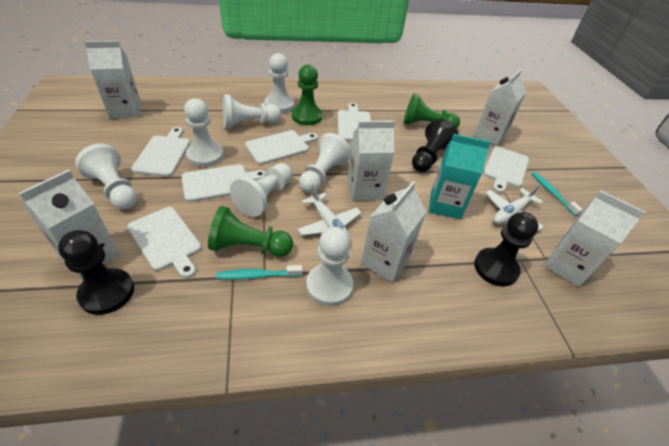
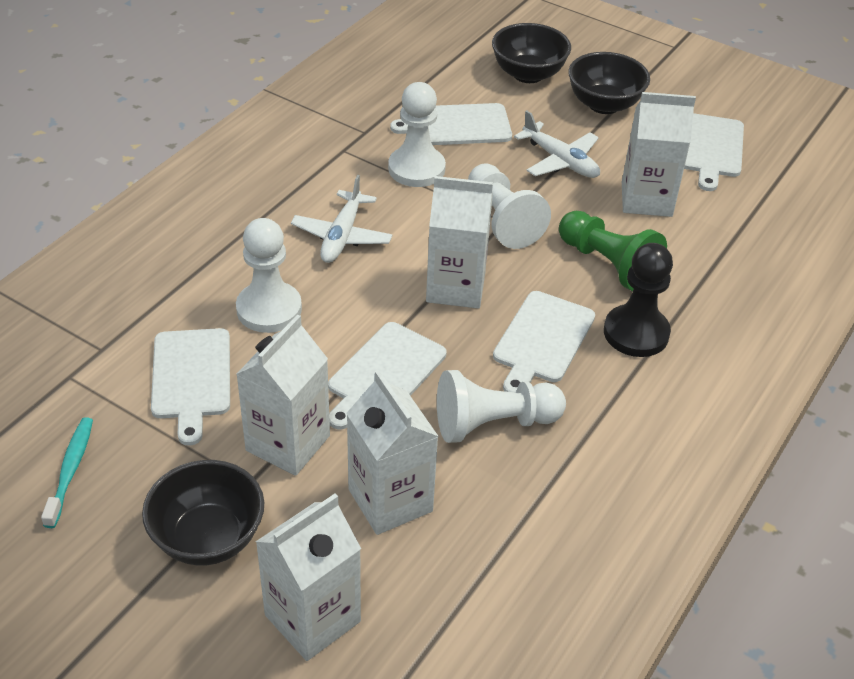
black bowl: none = 0 -> [142,460,264,566] [492,23,571,83] [568,52,650,114] = 3
black pawn: [58,230,134,315] [412,119,458,172] [474,212,539,286] = 3 -> [604,243,673,357] = 1
green pawn: [208,206,293,257] [292,64,322,125] [403,93,460,128] = 3 -> [559,211,667,291] = 1
turquoise carton: [429,134,491,220] = 1 -> none = 0
turquoise toothbrush: [216,265,303,280] [531,172,583,216] = 2 -> [41,417,93,528] = 1
white carton: [19,169,120,279] [84,41,141,118] [347,121,395,201] [361,181,427,282] [473,69,527,146] [544,190,645,287] = 6 -> [236,314,330,476] [256,494,361,661] [346,370,439,535] [426,176,493,308] [622,92,696,217] = 5
white cutting board: [127,207,202,278] [131,127,190,177] [181,164,265,202] [245,130,318,165] [337,103,371,141] [483,146,529,193] = 6 -> [151,328,230,446] [328,322,446,430] [390,103,512,145] [493,291,595,392] [684,113,744,191] = 5
white pawn: [75,144,138,209] [184,98,223,167] [223,94,281,129] [230,163,293,217] [264,53,294,113] [299,133,351,193] [306,227,353,306] = 7 -> [236,218,302,333] [388,82,446,187] [437,370,566,443] [468,163,551,249] = 4

